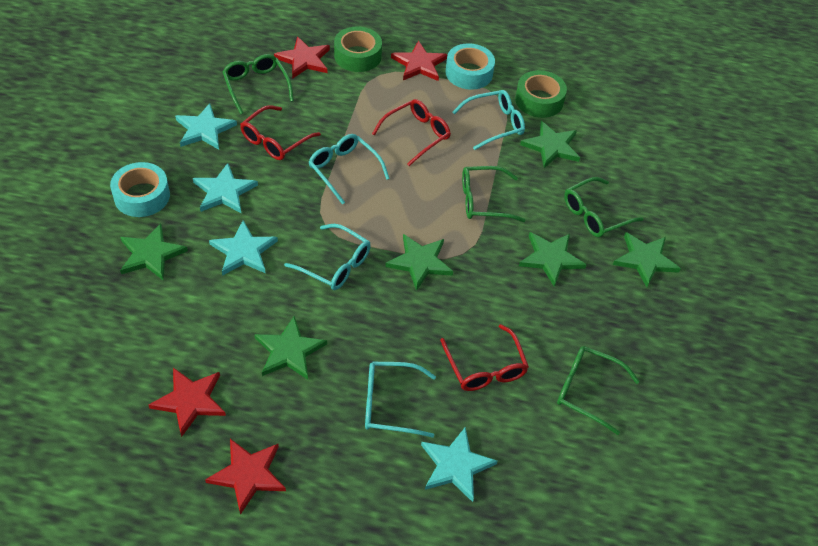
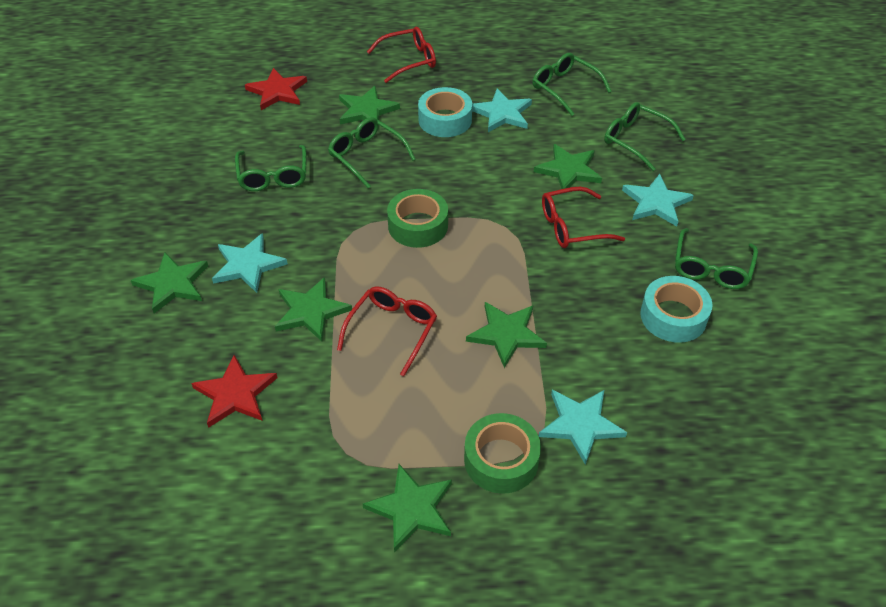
green glasses: [222,54,294,115] [462,166,526,222] [557,346,640,435] [564,177,643,237] = 4 -> [235,145,306,191] [328,117,416,188] [533,53,612,116] [604,102,686,171] [675,228,758,289] = 5
red star: [149,368,226,437] [205,439,286,515] [274,36,330,79] [391,40,448,81] = 4 -> [191,355,278,428] [245,68,307,110] = 2
turquoise glasses: [284,224,371,290] [308,134,390,205] [365,361,436,438] [453,90,525,150] = 4 -> none = 0

